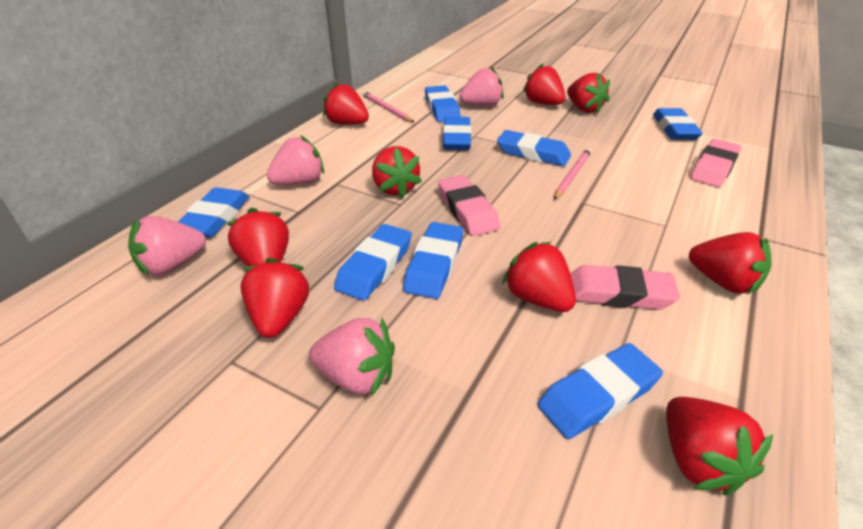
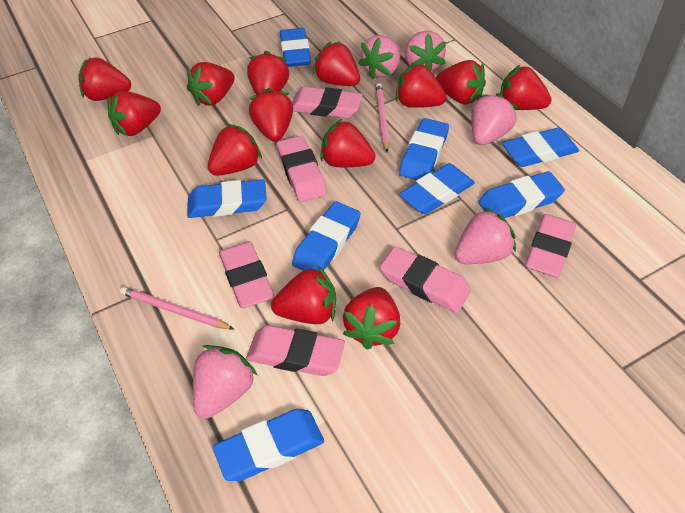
pink eraser: [438,175,500,236] [570,265,680,310] [691,139,741,187] = 3 -> [219,241,274,308] [246,325,345,376] [277,136,327,202] [292,87,362,118] [380,246,471,313] [525,214,576,277] = 6
pink strawberry: [128,216,206,275] [267,135,324,185] [309,318,395,396] [460,66,504,106] = 4 -> [193,345,257,419] [359,35,401,79] [405,31,446,71] [455,207,516,264] [471,93,518,145] = 5
red strawberry: [226,208,289,267] [240,258,310,338] [323,82,369,125] [372,146,422,198] [502,242,576,312] [523,64,565,105] [567,72,610,114] [666,397,773,495] [689,232,772,294] = 9 -> [78,57,131,101] [108,91,161,136] [187,62,235,106] [208,124,262,176] [247,51,289,95] [249,88,293,142] [271,266,336,324] [313,41,360,86] [320,119,375,167] [343,287,400,350] [396,63,447,108] [436,60,486,105] [500,65,551,110] = 13

